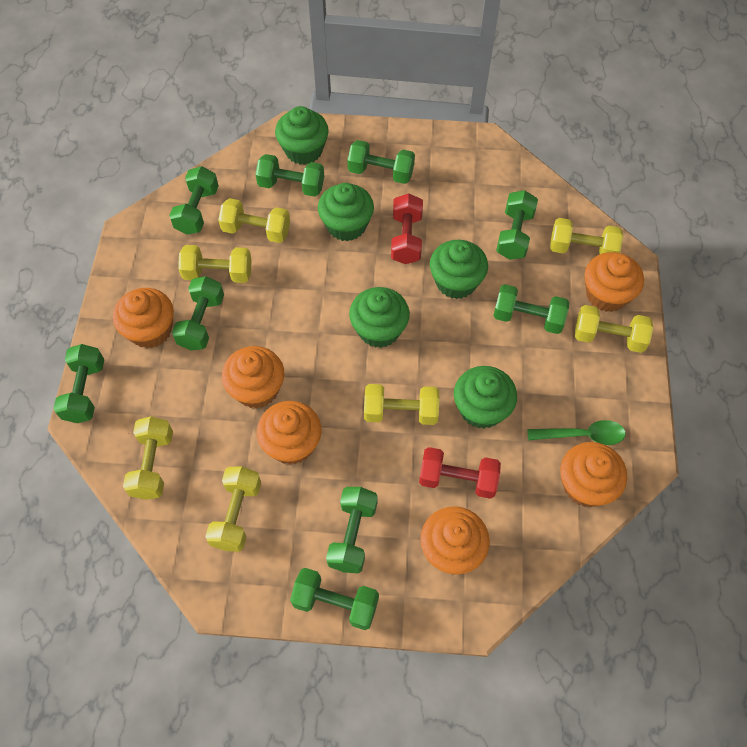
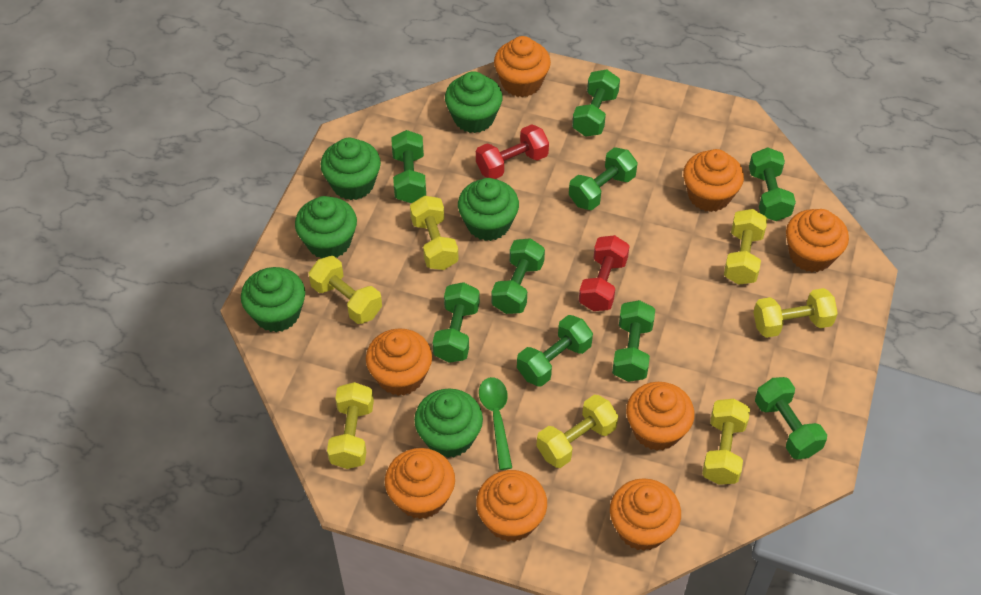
green cupcake: [275,106,329,165] [318,183,374,241] [349,287,410,348] [430,240,488,299] [454,366,517,429] = 5 -> [241,267,305,332] [295,196,357,259] [321,138,381,200] [414,389,483,458] [445,71,503,133] [458,178,519,241] = 6
orange cupcake: [113,288,174,349] [222,346,284,408] [257,401,322,464] [420,506,490,574] [560,442,627,507] [584,252,644,312] = 6 -> [366,328,432,396] [385,448,455,519] [476,470,547,542] [494,36,551,97] [610,478,681,551] [626,382,695,451] [683,149,744,212] [786,209,849,272] = 8

